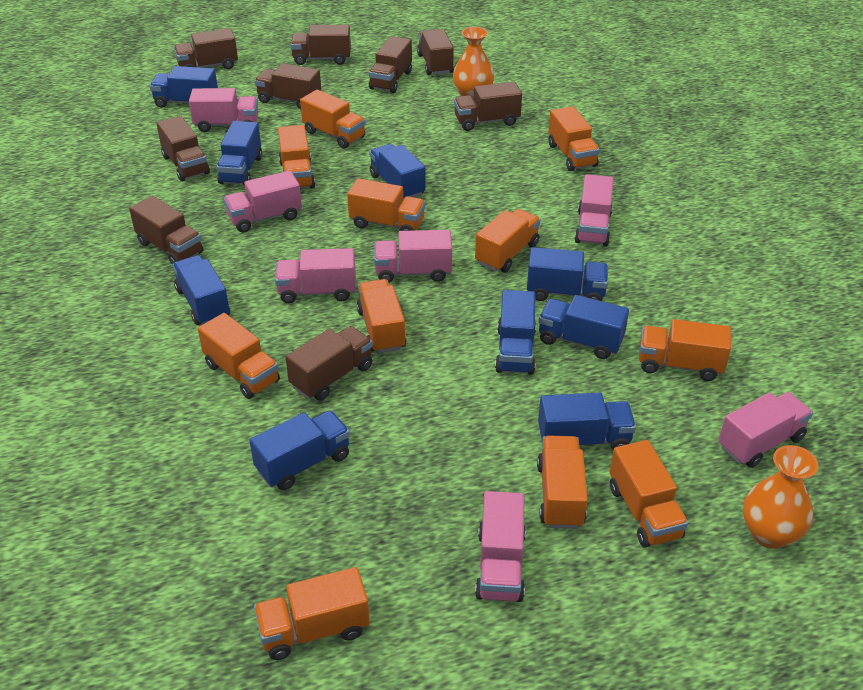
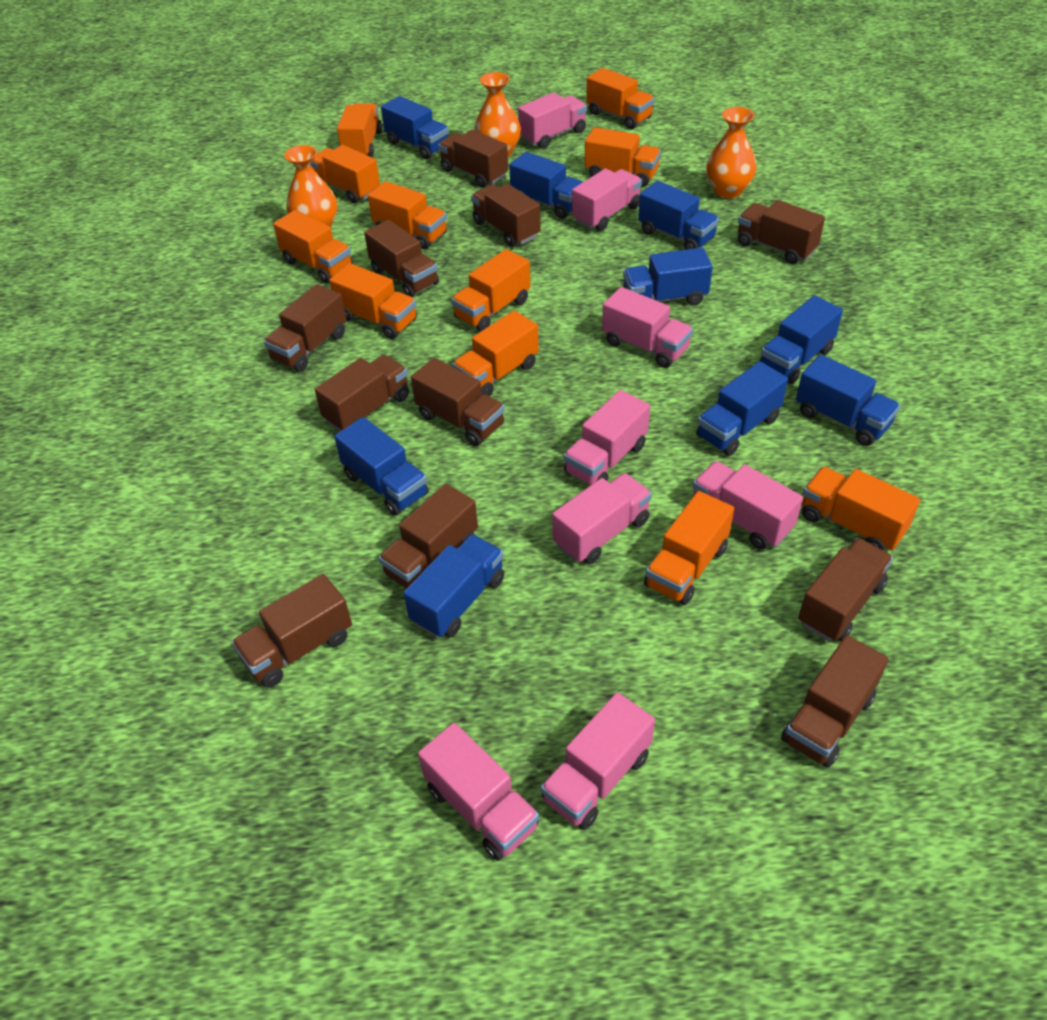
brown truck: [129,196,203,264] [156,116,210,182] [174,28,238,69] [255,63,321,109] [285,326,373,401] [291,25,351,65] [369,36,412,93] [417,29,454,75] [454,82,522,131] = 9 -> [231,574,352,687] [264,284,347,372] [315,355,409,431] [364,220,439,297] [379,484,478,589] [411,358,505,446] [438,130,508,188] [471,184,541,247] [738,200,825,264] [781,635,889,768] [798,538,893,641] = 11
orange vase: [453,27,494,99] [743,445,818,549] = 2 -> [284,145,337,227] [474,72,521,157] [706,107,757,199] = 3
pink truck: [189,88,258,132] [223,171,302,233] [275,248,356,303] [374,230,452,283] [475,491,526,602] [575,174,614,246] [719,392,813,468] = 7 -> [418,723,539,861] [518,92,587,149] [541,692,655,830] [552,473,652,564] [564,390,650,485] [572,169,642,231] [602,287,693,368] [693,461,803,550] = 8

